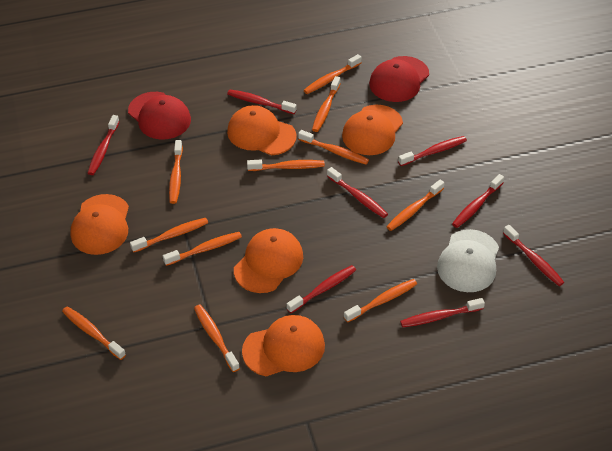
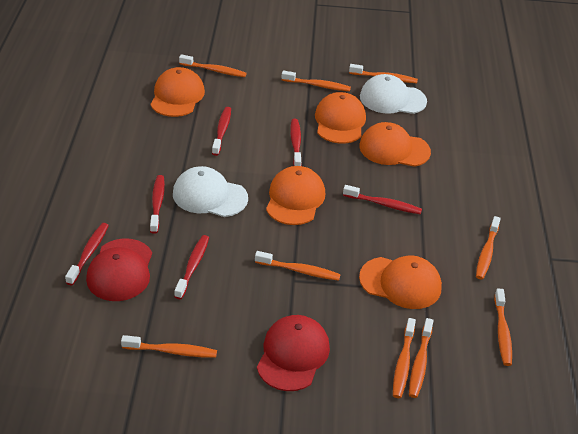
orange toothbrush: [62,306,126,360] [130,218,208,253] [163,232,242,266] [169,140,183,204] [194,305,240,372] [247,160,325,171] [298,130,369,165] [303,54,362,94] [312,76,341,132] [344,279,417,323] [386,180,445,231] = 11 -> [121,335,217,358] [179,54,247,77] [255,251,341,281] [282,71,351,91] [349,64,418,83] [393,318,416,398] [409,318,434,398] [476,216,501,280] [494,288,512,366] = 9
red toothbrush: [88,115,120,175] [227,90,297,114] [286,265,356,313] [327,167,388,218] [398,136,467,166] [400,298,485,328] [452,174,504,228] [503,225,564,286] = 8 -> [65,223,109,285] [150,175,165,234] [174,235,209,299] [212,107,231,156] [290,119,302,166] [343,185,422,215] = 6
white cap: [437,229,499,292] = 1 -> [173,166,248,217] [360,74,427,114] = 2

